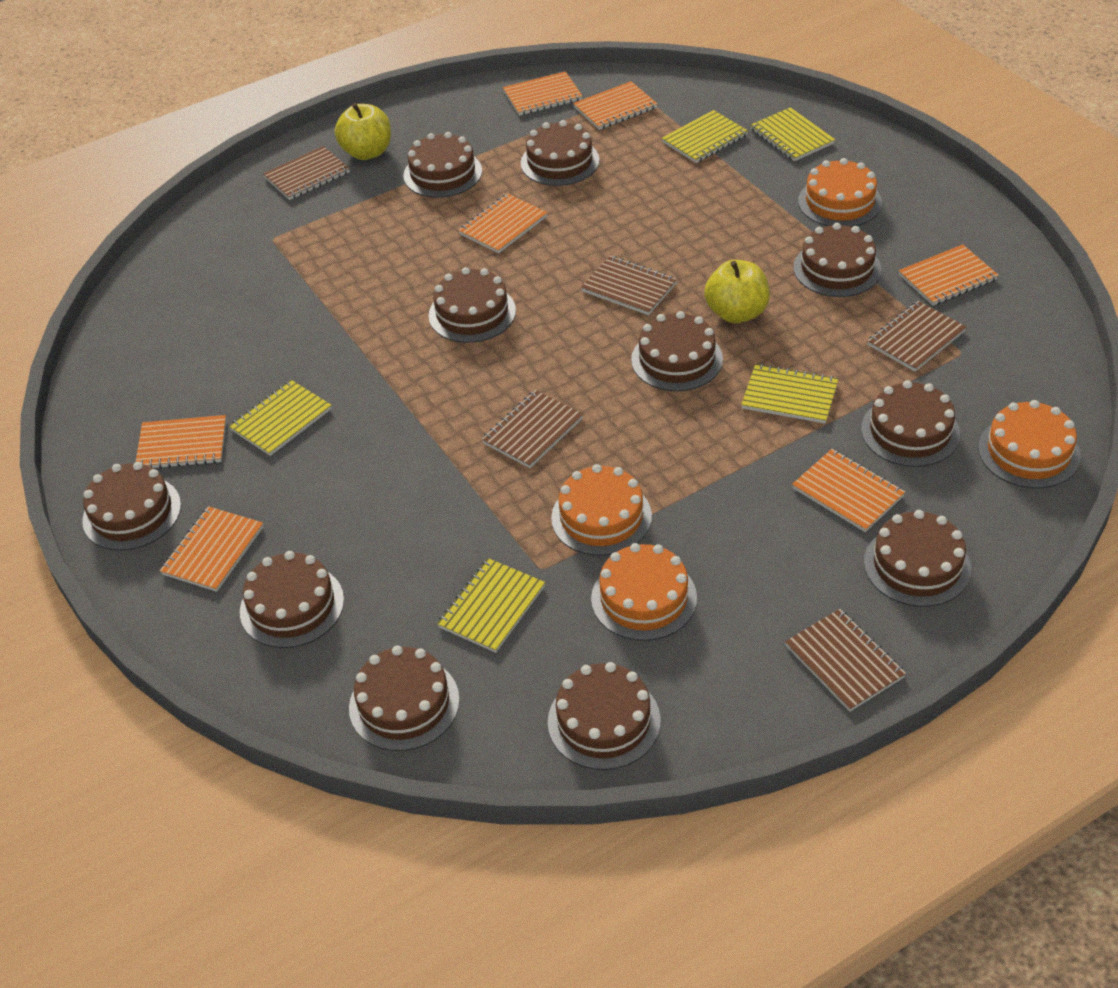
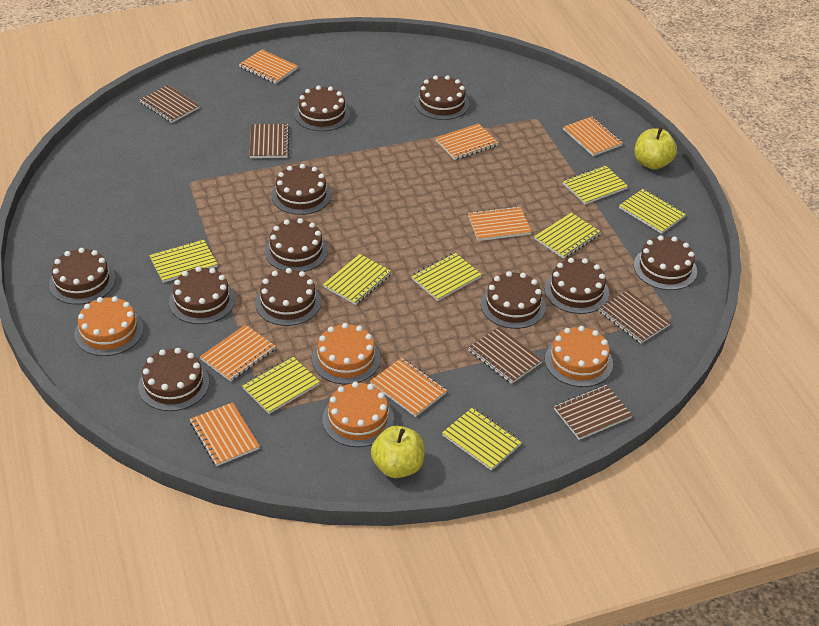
yellow notebook: [229,380,332,456] [437,558,545,653] [662,110,748,163] [741,363,839,424] [750,107,835,161] = 5 -> [149,239,218,283] [242,356,320,414] [323,254,392,305] [411,252,482,301] [442,407,522,471] [534,213,601,259] [563,165,628,205] [619,189,686,234] = 8

